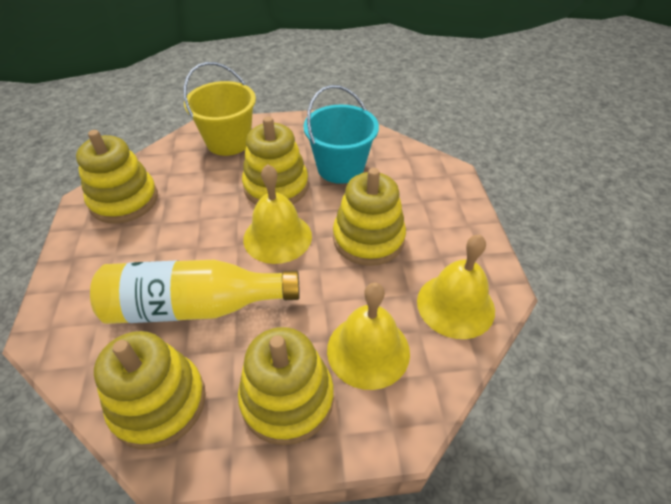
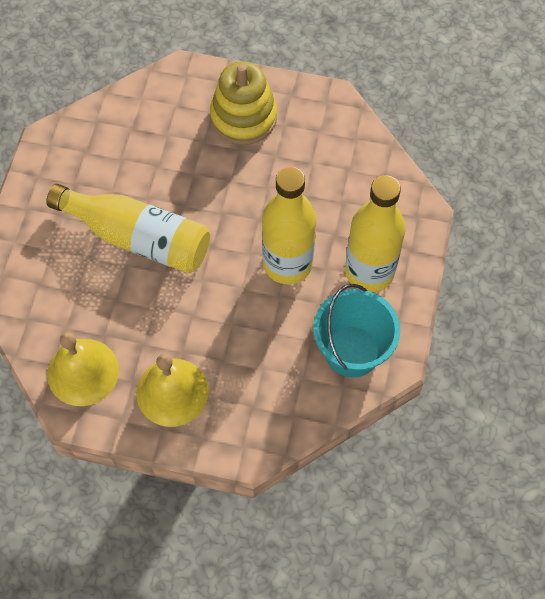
yellow bell: [243,164,312,264] [327,282,410,390] [417,234,495,339] = 3 -> [47,332,119,406] [136,353,208,427] = 2
yellow bottle: [90,260,300,324] = 1 -> [46,184,210,273] [262,167,316,284] [345,175,406,292] = 3
yellow bucket: [184,62,256,156] = 1 -> none = 0
yellow stacking toy: [76,130,158,223] [94,331,206,450] [238,327,334,445] [242,116,309,204] [333,168,406,266] = 5 -> [210,61,277,145] = 1

